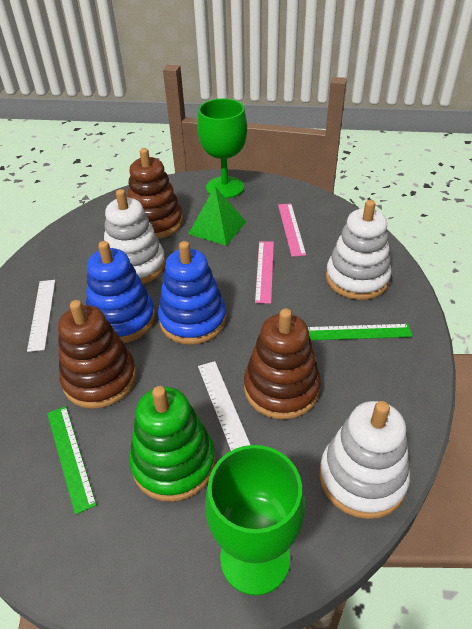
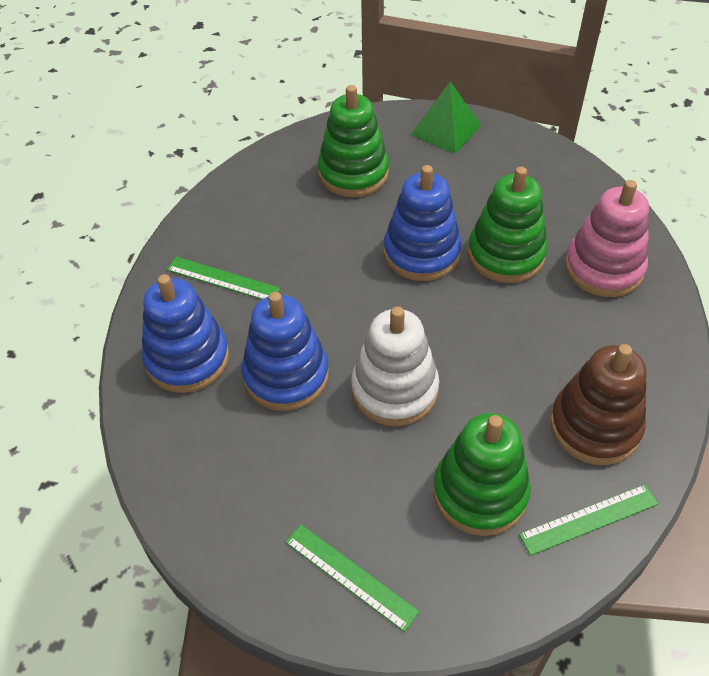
blue stacking toy: [86,241,155,343] [158,241,226,345] = 2 -> [142,274,229,393] [242,292,329,411] [384,165,461,281] = 3
brown stacking toy: [58,300,136,409] [128,148,183,239] [244,309,321,419] = 3 -> [550,344,647,465] = 1
green goblet: [197,99,247,199] [205,445,305,596] = 2 -> none = 0
green ruler: [47,406,97,515] [308,324,412,340] = 2 -> [167,256,280,299] [285,524,420,632] [519,484,658,556] = 3
green stacking toy: [129,386,216,502] = 1 -> [318,85,389,197] [433,413,531,536] [468,167,548,283] = 3
pink ruler: [255,241,274,304] [278,203,306,257] = 2 -> none = 0
pink stacking toy: none = 0 -> [565,180,649,297] = 1
white ruler: [27,280,55,352] [198,361,250,451] = 2 -> none = 0
white stacking toy: [104,189,166,284] [319,401,410,519] [326,200,391,300] = 3 -> [351,306,439,426] = 1

